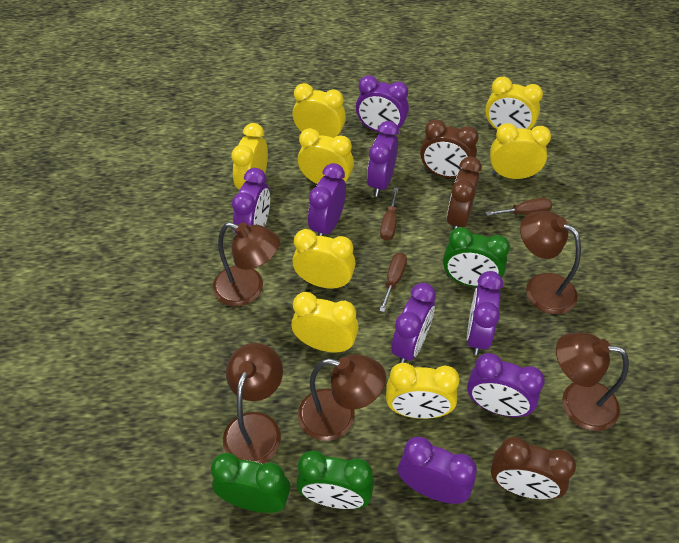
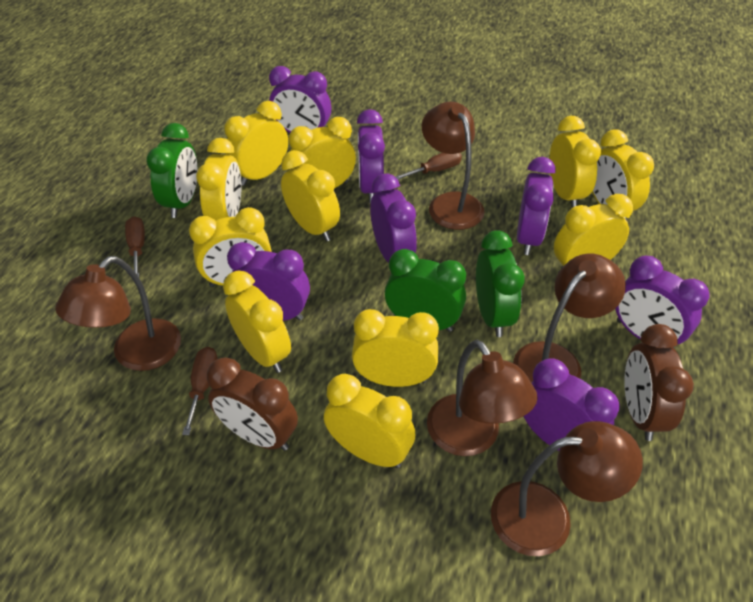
brown clock: [420,119,478,178] [447,156,482,230] [491,437,576,500] = 3 -> [207,357,298,451] [624,324,694,441] = 2
purple clock: [232,168,270,234] [308,163,346,236] [356,75,409,134] [367,121,399,196] [391,283,436,363] [398,437,477,504] [467,271,503,355] [467,353,545,417] = 8 -> [227,242,310,321] [269,66,331,133] [357,109,385,203] [370,173,417,263] [517,157,556,255] [523,358,619,451] [615,256,710,349] = 7
yellow clock: [231,123,268,190] [291,292,359,352] [292,229,356,289] [293,83,346,138] [298,128,354,187] [386,363,460,419] [485,76,543,130] [490,123,551,179] = 8 -> [189,207,272,287] [196,138,242,221] [223,271,291,373] [224,101,288,186] [281,150,340,242] [289,117,356,188] [324,374,415,468] [352,309,439,387] [549,116,601,208] [554,194,633,273] [592,129,654,220] = 11

